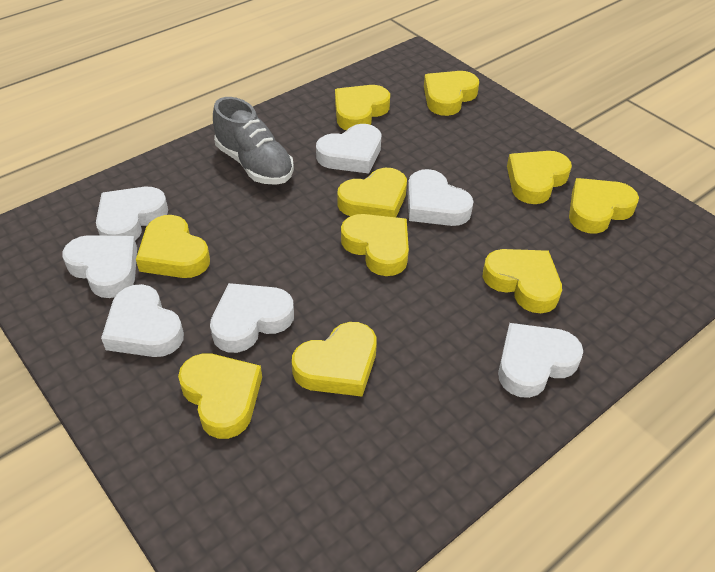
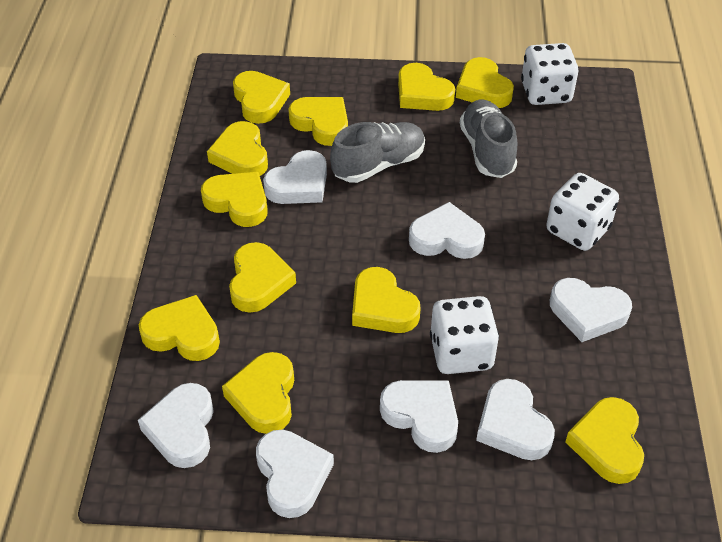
grey shoe: [213,97,294,185] = 1 -> [330,122,425,183] [460,100,517,178] = 2
white dice: none = 0 -> [430,296,499,374] [521,43,578,105] [546,173,619,251] = 3
yellow heart: [136,215,210,278] [178,353,262,439] [292,322,377,397] [335,85,390,130] [337,168,407,217] [341,214,409,276] [424,71,479,116] [482,249,562,313] [507,151,572,204] [569,178,639,234] = 10 -> [139,295,220,361] [201,172,268,227] [207,121,268,176] [222,352,294,434] [229,242,296,313] [233,71,290,124] [288,97,348,146] [352,267,421,333] [398,63,455,111] [456,57,514,108] [565,397,644,484] = 11

